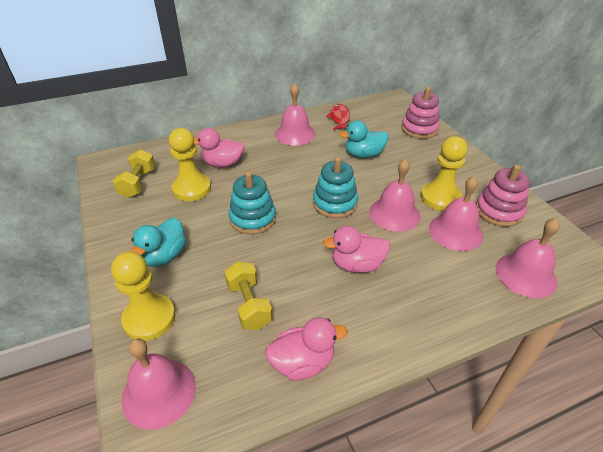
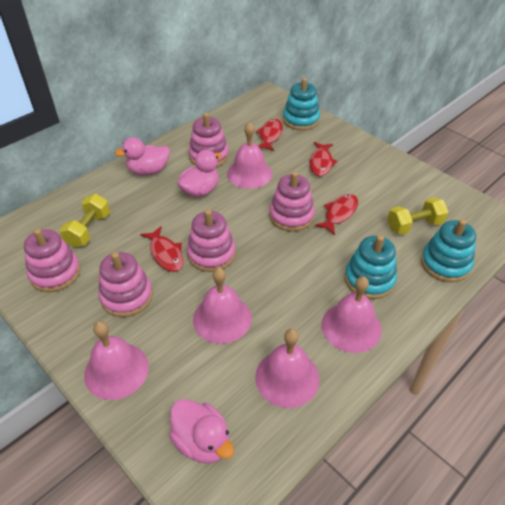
pink stacking toy: [402,87,440,139] [476,164,530,227] = 2 -> [24,228,80,292] [99,252,153,317] [187,209,236,272] [188,113,229,167] [269,171,315,232] = 5
red fish: [326,104,350,130] = 1 -> [140,226,183,272] [255,119,283,151] [310,142,338,177] [315,194,358,235] = 4
turquoise duck: [130,218,186,267] [339,121,388,158] = 2 -> none = 0
turquoise stacking toy: [229,171,276,235] [313,157,358,218] = 2 -> [283,78,320,130] [344,235,397,299] [421,219,476,282] = 3
yellow pawn: [111,252,176,341] [169,128,211,201] [421,136,467,211] = 3 -> none = 0

